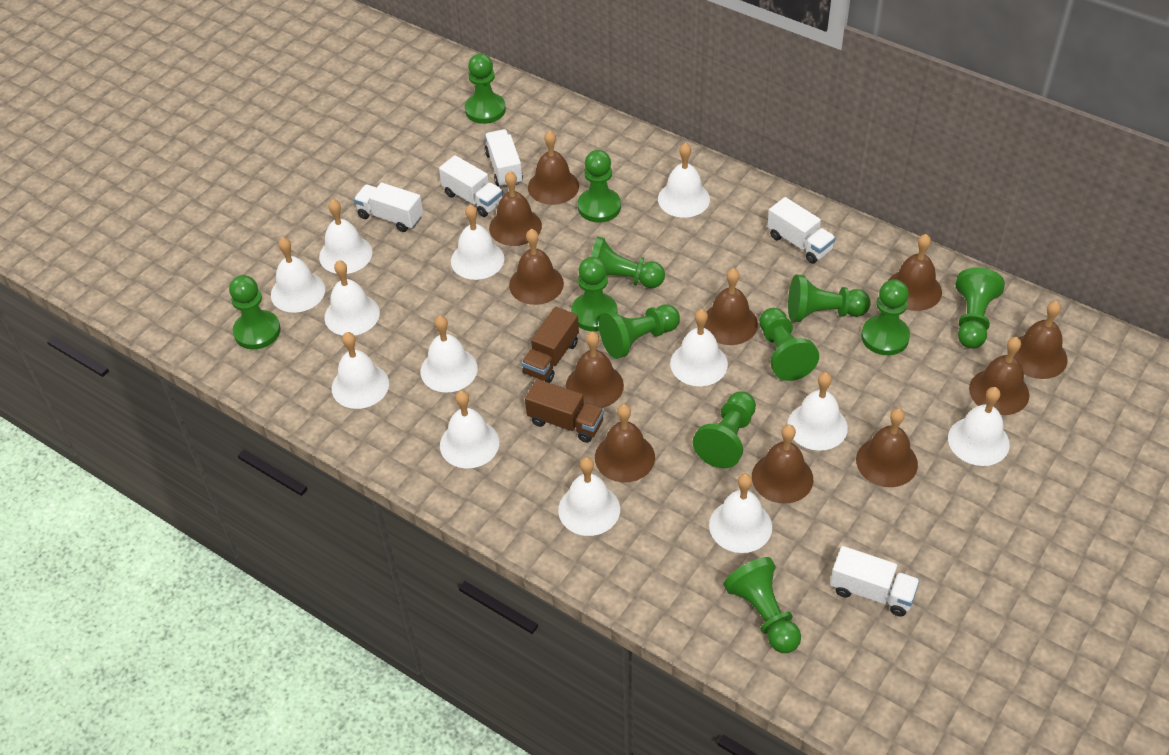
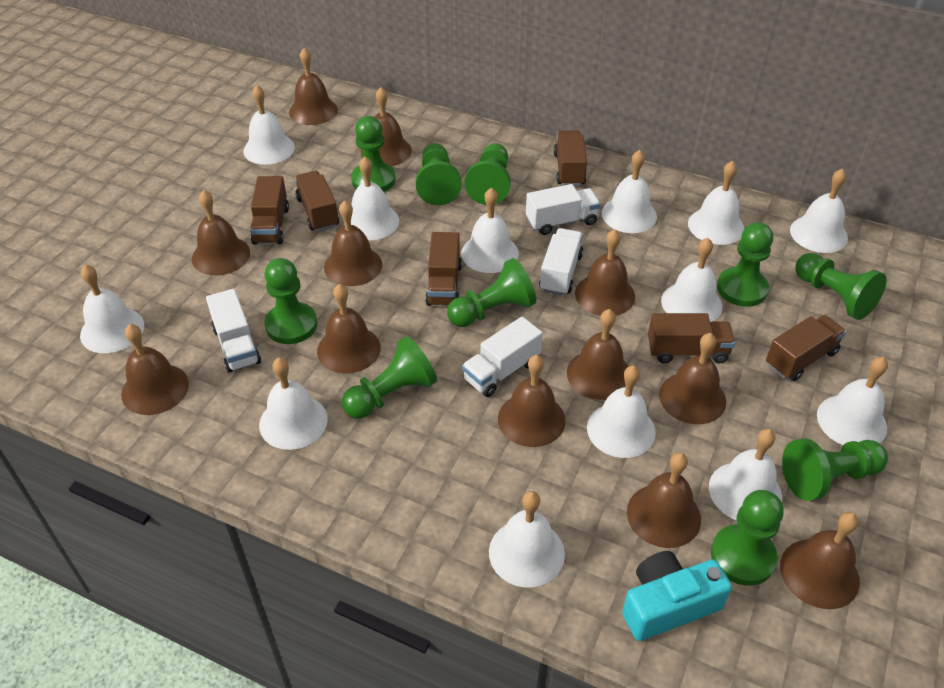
brown bell: [489,171,542,246] [509,229,564,305] [528,130,579,205] [566,331,624,408] [595,404,655,482] [704,268,758,345] [752,424,813,504] [856,408,918,487] [888,234,942,311] [969,337,1029,415] [1014,301,1068,379] = 11 -> [121,324,189,415] [192,190,250,275] [289,48,338,125] [317,284,381,373] [324,200,382,286] [361,87,412,166] [498,355,566,447] [567,309,629,400] [575,229,635,316] [627,453,701,548] [659,333,726,424] [780,512,860,609] = 12
brown truck: [522,307,579,383] [525,379,604,443] = 2 -> [250,176,289,245] [295,171,339,232] [425,232,462,306] [553,130,587,186] [648,313,735,364] [766,315,846,381] = 6
green pawn: [229,275,281,349] [465,54,506,124] [571,257,617,331] [578,150,621,223] [591,236,665,288] [599,305,680,359] [693,392,756,468] [723,557,801,653] [760,308,819,381] [788,274,871,322] [861,279,910,355] [956,268,1005,349] = 12 -> [264,258,317,344] [342,336,437,419] [351,116,396,192] [416,143,462,205] [447,258,536,327] [464,143,511,205] [711,490,784,586] [717,222,773,307] [782,439,888,501] [795,253,887,320] = 10
turquoise camera: none = 0 -> [622,551,732,641] = 1
white truck: [354,182,423,232] [439,155,503,217] [485,129,523,188] [767,197,836,263] [830,546,920,616] = 5 -> [206,289,261,373] [462,317,543,397] [526,184,601,235] [539,228,583,296] = 4

